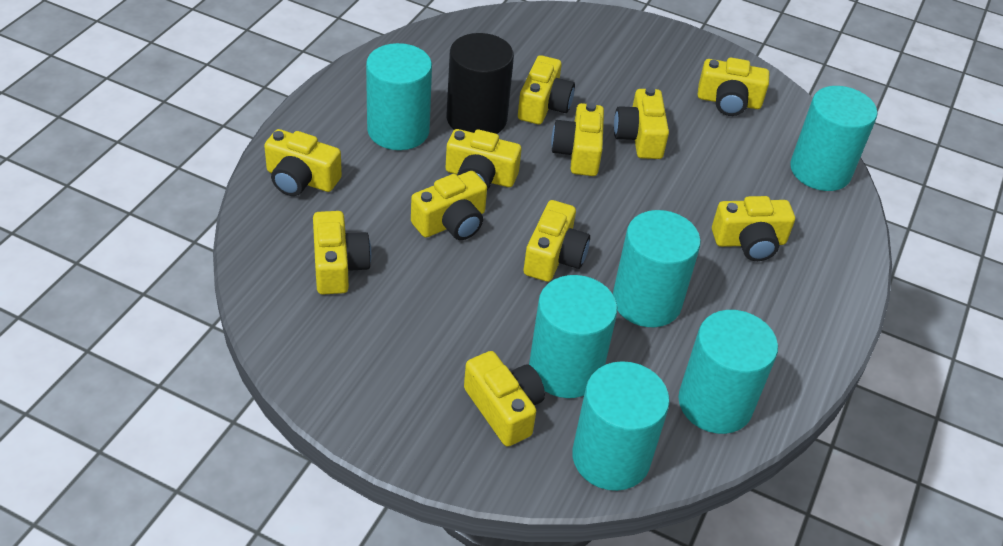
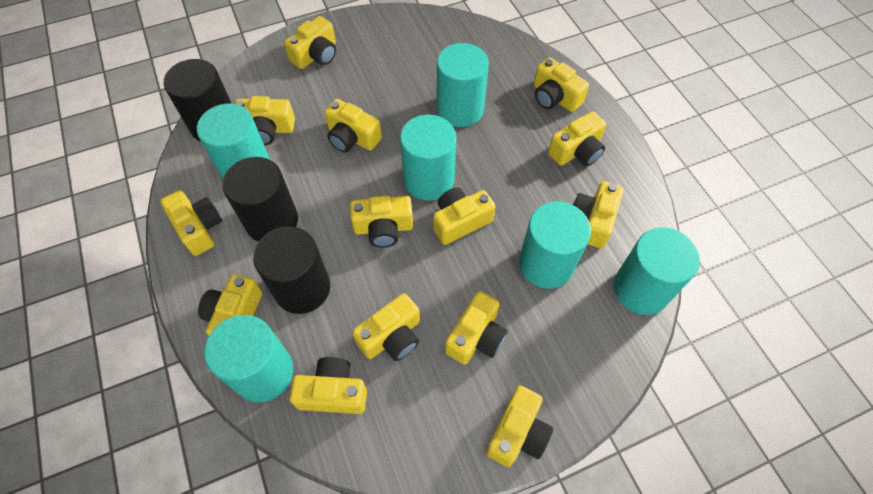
black cylinder: [447,33,514,134] = 1 -> [164,59,232,142] [222,157,298,242] [253,226,330,314] = 3
yellow camera: [264,129,342,196] [313,211,371,294] [411,171,487,240] [446,129,521,190] [464,351,545,447] [518,55,575,124] [524,200,590,282] [551,102,604,176] [614,87,669,159] [698,58,769,116] [712,196,795,261] = 11 -> [160,190,222,256] [198,274,262,336] [234,96,295,145] [284,16,336,69] [289,357,367,414] [325,99,382,153] [350,195,413,248] [352,293,420,361] [433,187,496,245] [445,291,508,365] [486,386,553,467] [534,57,589,112] [548,111,606,166] [573,181,623,248] = 14

